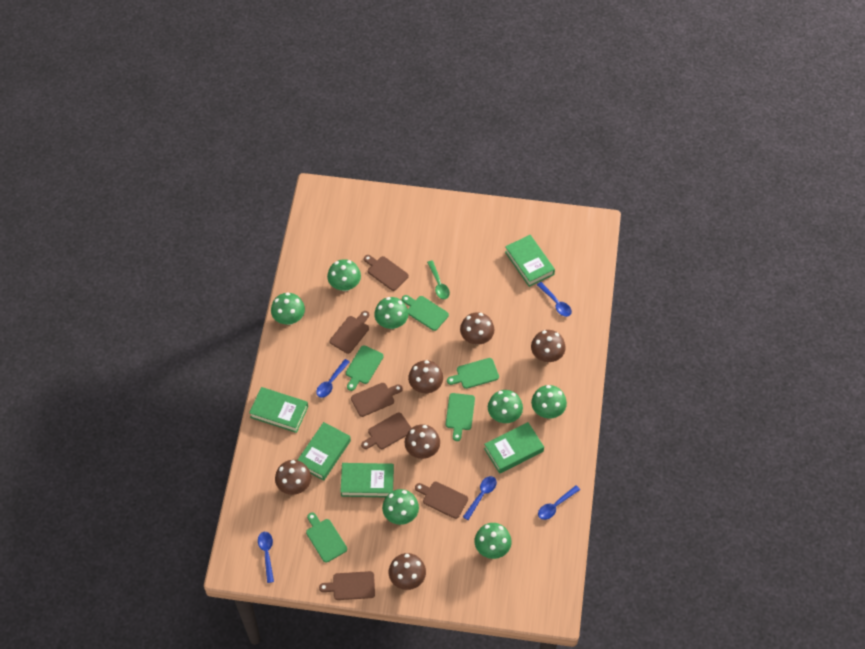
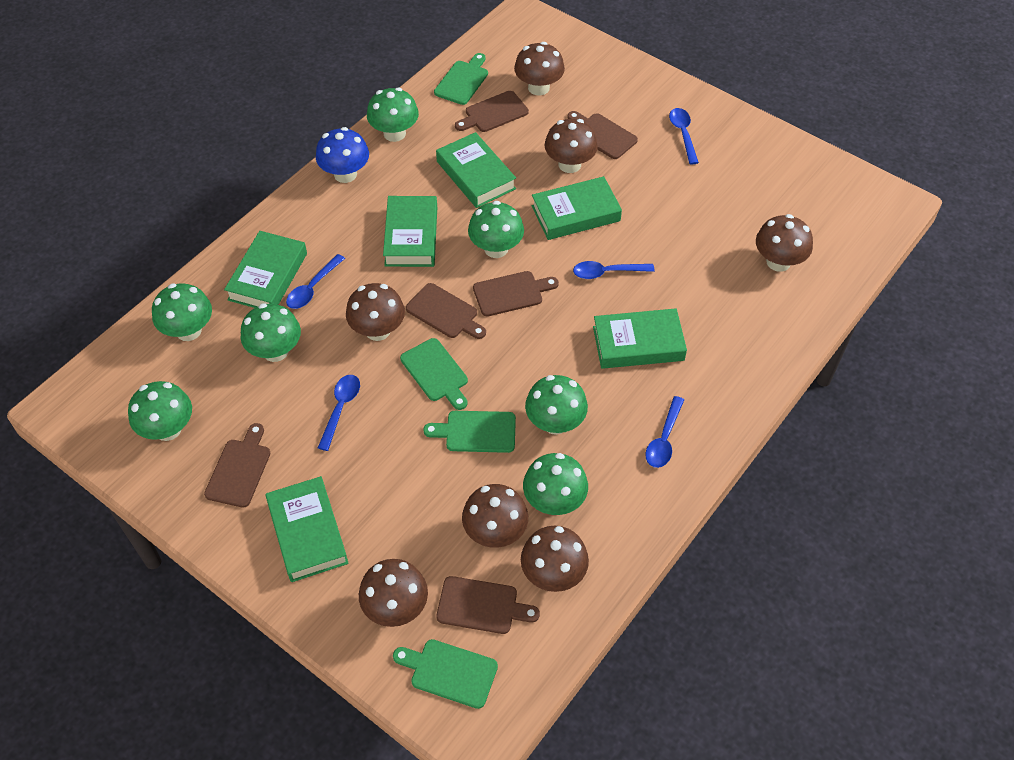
blue mushroom: none = 0 -> [316,127,369,183] = 1
brown mushroom: [275,460,311,495] [389,553,426,590] [405,424,440,459] [408,360,443,393] [460,312,494,345] [531,330,566,362] = 6 -> [346,283,405,341] [359,559,428,627] [462,484,528,548] [514,42,565,96] [521,526,589,592] [544,119,598,173] [756,214,813,272] = 7
green book: [249,387,308,433] [298,422,351,481] [340,463,394,497] [484,422,544,474] [505,235,555,287] = 5 -> [224,231,307,308] [265,476,349,582] [383,196,437,267] [436,132,516,208] [532,176,622,240] [593,308,687,369] = 6
green cutting board: [306,512,347,563] [346,345,384,391] [402,295,449,331] [446,393,475,441] [447,358,499,389] = 5 -> [393,639,498,709] [400,338,468,410] [423,411,516,453] [434,53,488,105] = 4
green spoon: [427,260,450,299] = 1 -> none = 0

